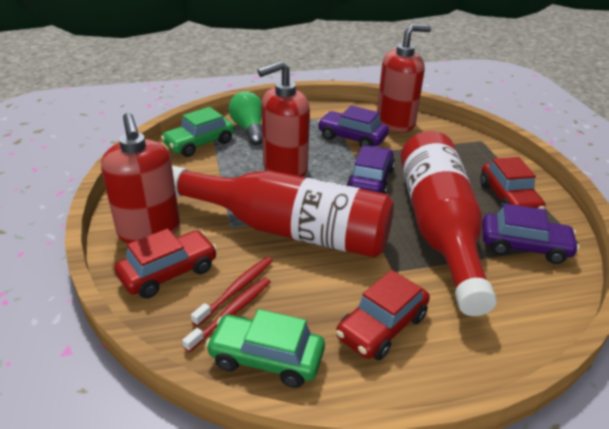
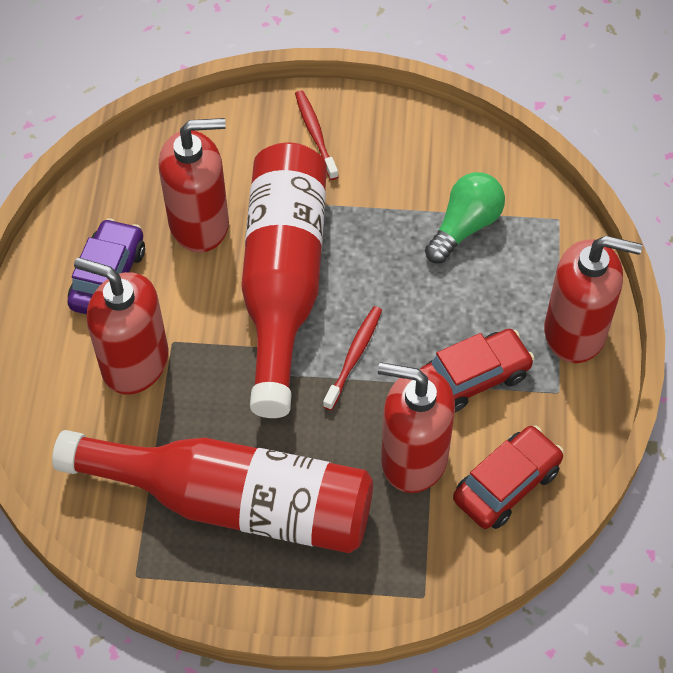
green car: [161,107,235,157] [206,309,325,388] = 2 -> none = 0
purple car: [317,105,389,147] [347,145,395,194] [482,204,580,264] = 3 -> [67,218,145,314] = 1
red car: [114,229,217,298] [336,270,430,360] [480,157,546,210] = 3 -> [420,329,535,412] [453,426,564,529] = 2
red soap dispenser: [101,113,180,244] [258,61,310,177] [377,24,431,132] = 3 -> [74,257,169,394] [159,118,229,253] [378,362,455,493] [544,236,642,363] = 4

